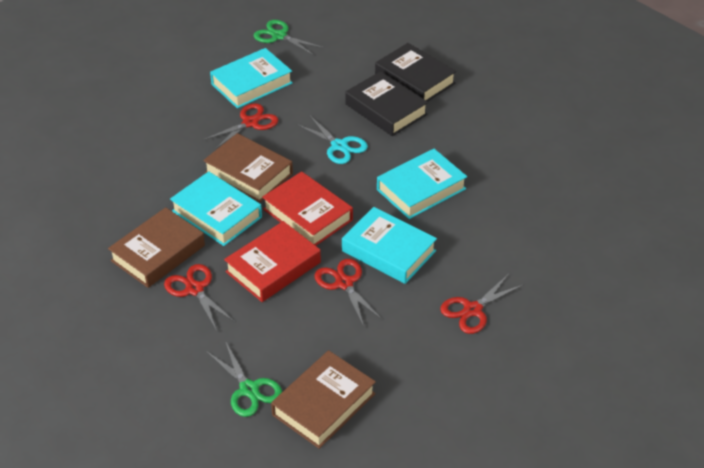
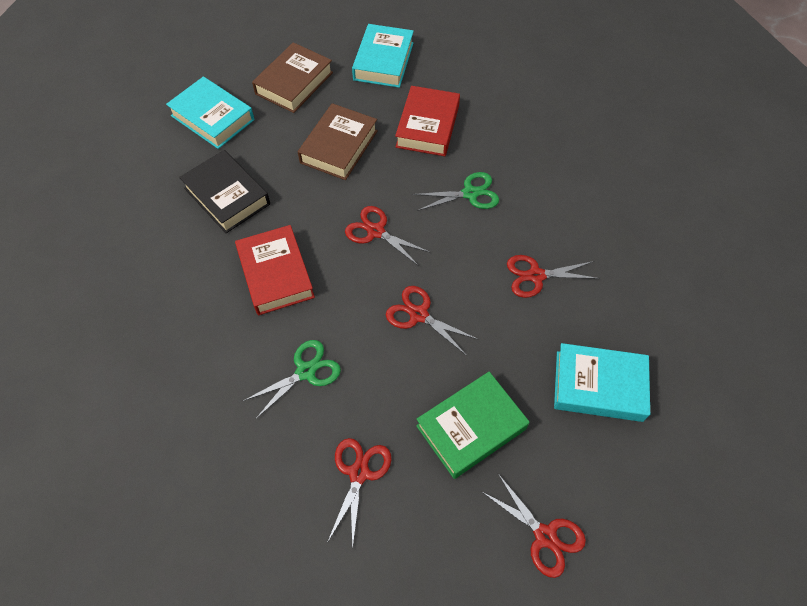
black book: [345,71,428,136] [375,43,456,102] = 2 -> [179,150,270,233] = 1
brown book: [108,207,205,288] [203,133,293,203] [271,350,376,449] = 3 -> [252,42,333,113] [298,103,378,180] = 2
green book: none = 0 -> [416,372,529,479] = 1
red scissors: [164,264,236,331] [202,103,278,150] [314,259,383,327] [440,274,523,334] = 4 -> [327,438,392,549] [345,206,431,266] [386,286,479,356] [481,474,586,578] [507,255,600,298] = 5
turquoise book: [170,171,262,246] [210,48,293,108] [342,207,437,284] [377,149,467,219] = 4 -> [166,76,254,149] [352,24,414,88] [554,343,650,422] = 3
turquoise scissors: [296,115,368,164] = 1 -> none = 0

